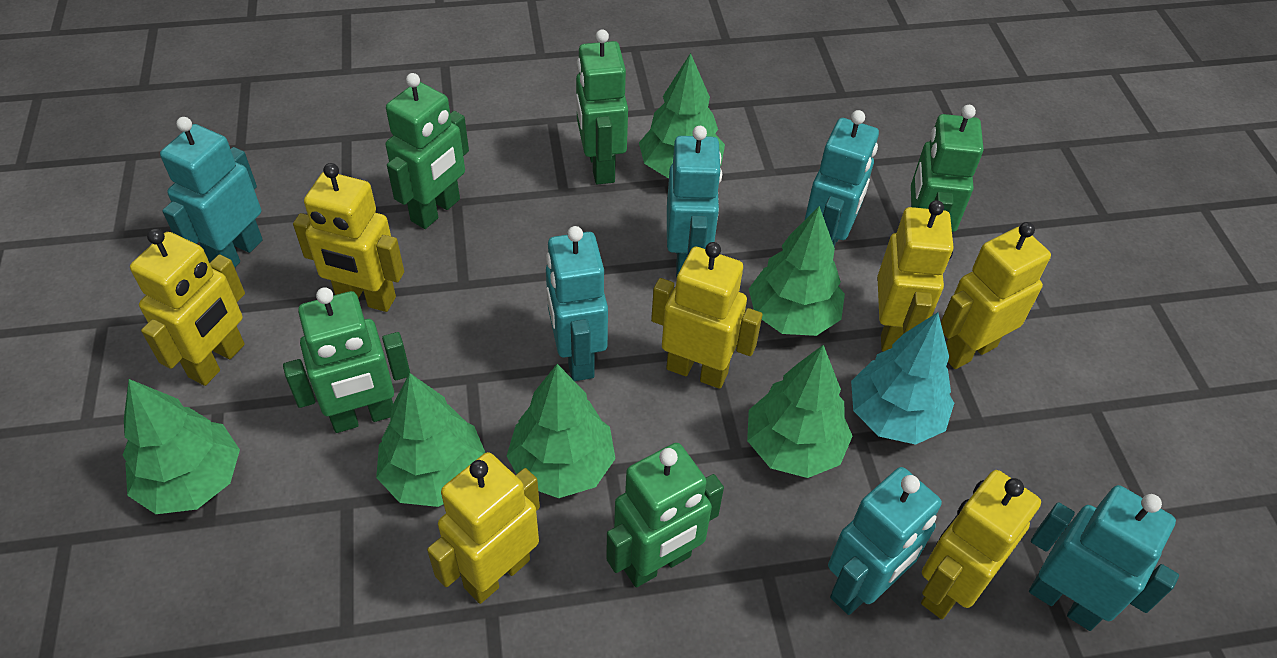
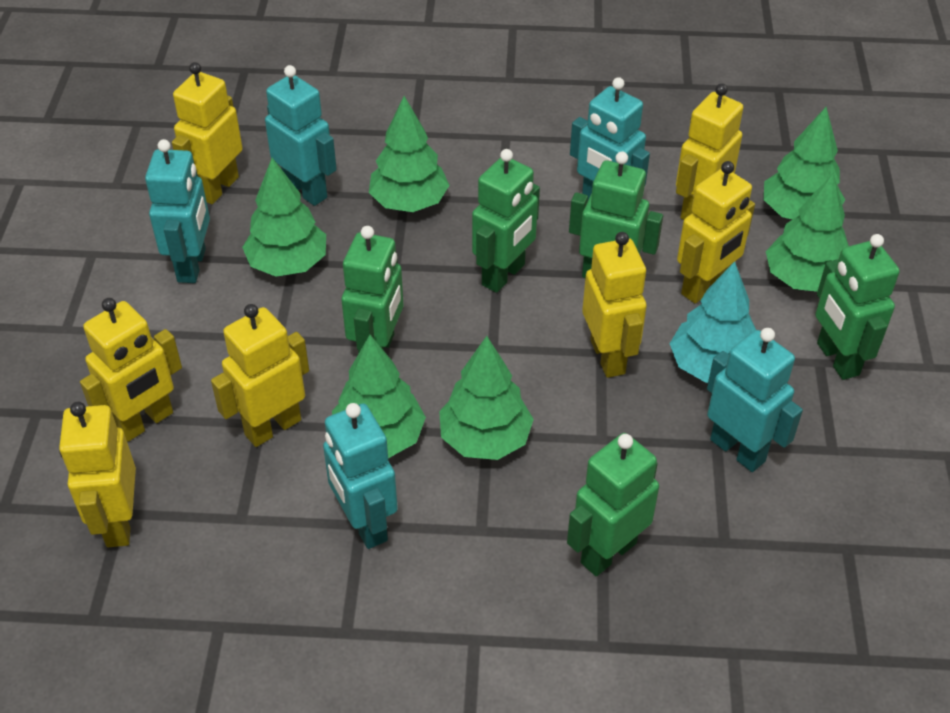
turquoise robot: [160,117,263,267] [546,226,608,381] [667,126,722,278] [805,110,879,247] [828,467,942,615] [1029,485,1179,631] = 6 -> [145,139,210,283] [265,65,337,206] [323,403,398,549] [570,77,650,200] [707,328,803,472] = 5

